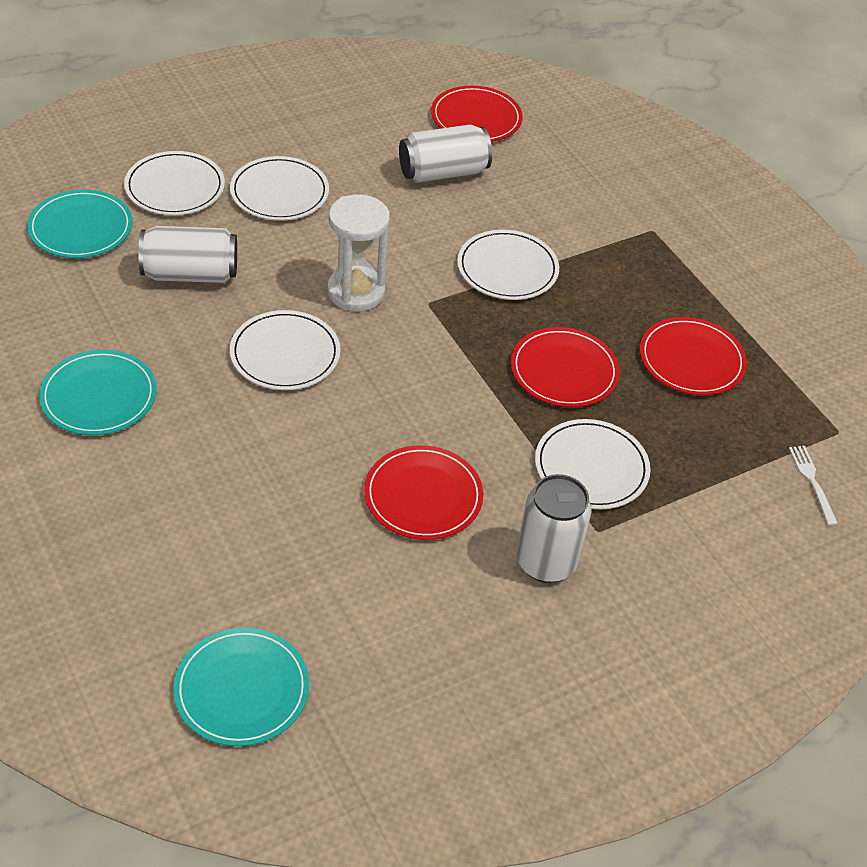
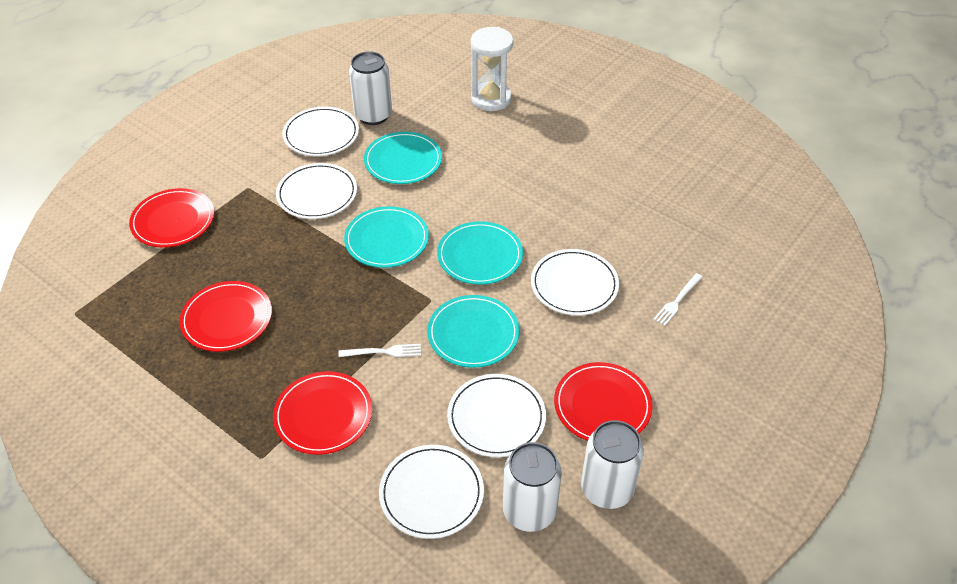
turquoise plate: [27,190,133,258] [39,350,157,435] [173,628,309,746] = 3 -> [344,206,429,268] [364,132,442,184] [427,295,519,368] [437,221,523,285] = 4
white fork: [789,446,838,526] = 1 -> [339,344,421,357] [653,273,702,326] = 2

